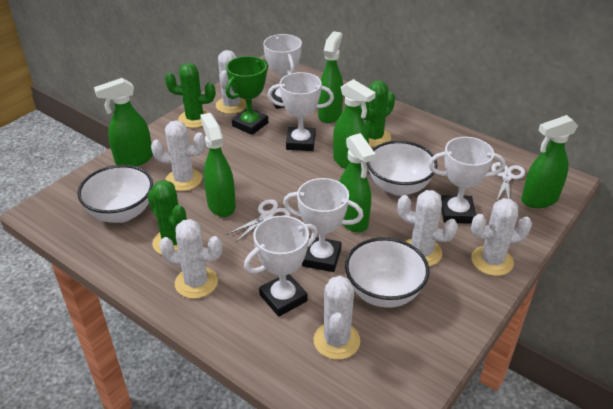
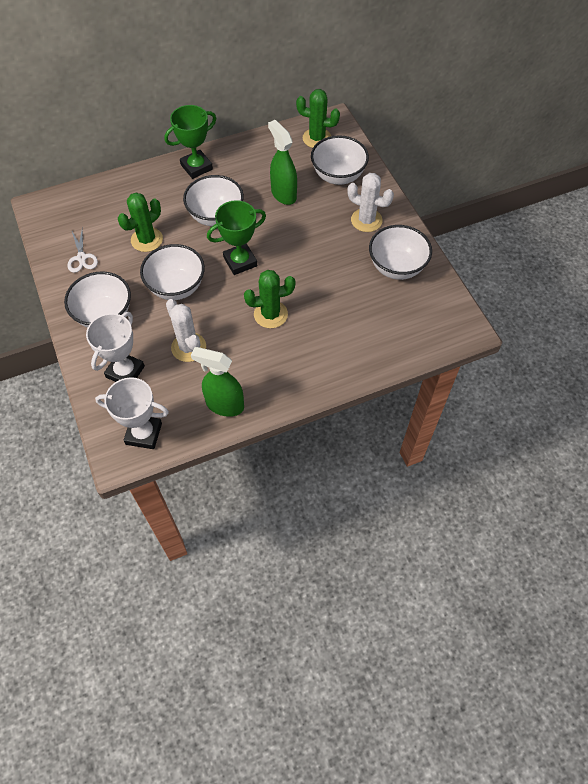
green spray bottle: [94,78,153,166] [200,113,236,217] [318,31,343,123] [333,79,376,169] [339,133,376,232] [521,115,578,208] = 6 -> [191,347,244,417] [268,120,297,205] = 2
green trophy: [226,56,268,135] = 1 -> [164,105,216,179] [207,200,266,275] = 2
white bowl: [77,165,153,223] [345,237,429,308] [367,141,438,196] = 3 -> [64,271,131,328] [140,244,205,300] [183,175,244,226] [311,135,369,185] [369,225,432,280] = 5
white cactus: [151,120,206,191] [159,219,222,299] [216,50,247,114] [313,276,360,360] [397,190,458,266] [471,198,532,276] = 6 -> [166,299,206,362] [347,173,394,232] = 2
white scissors: [227,199,291,242] [491,162,525,200] = 2 -> [67,229,98,273] = 1
white trophy: [244,216,318,317] [263,34,302,109] [268,72,334,151] [283,178,363,272] [428,137,505,224] = 5 -> [86,312,145,382] [95,377,169,449] = 2

